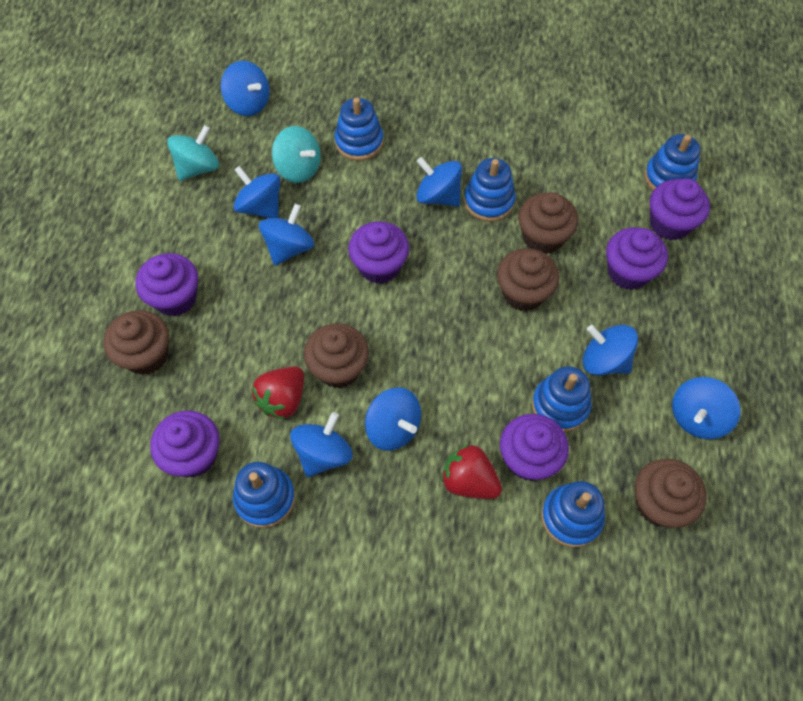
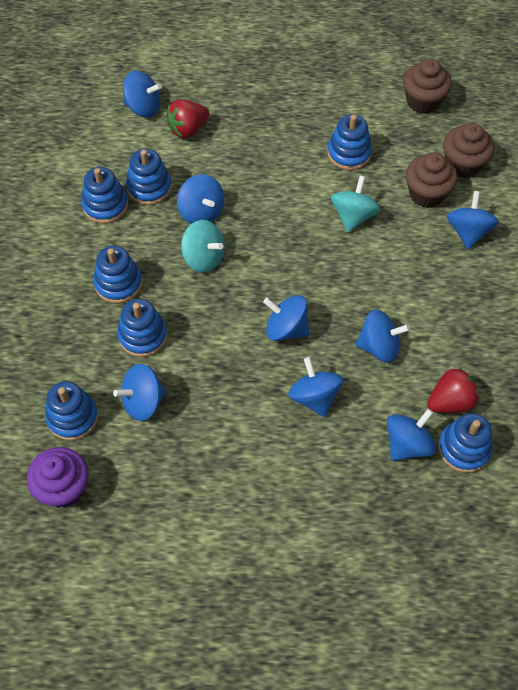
blue stacking toy: [233,462,295,528] [334,97,383,161] [464,158,516,222] [532,366,592,432] [541,481,605,548] [644,134,701,190] = 6 -> [45,381,99,441] [81,167,128,224] [93,246,142,303] [117,299,167,357] [126,149,172,205] [327,114,372,170] [438,413,493,473] = 7
brown cupcake: [104,310,169,375] [304,323,369,388] [497,248,559,311] [518,192,578,254] [635,459,707,528] = 5 -> [403,59,452,114] [406,153,457,208] [443,123,494,178] = 3
purple cupcake: [135,253,198,316] [150,411,220,477] [348,221,409,284] [500,414,569,481] [606,227,668,290] [650,178,710,241] = 6 -> [27,447,89,508] = 1

